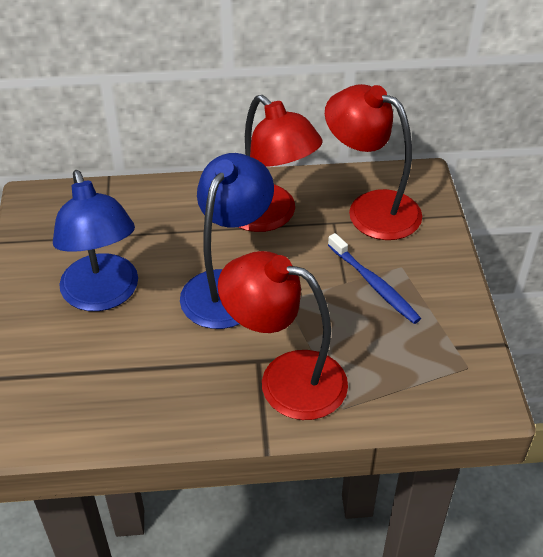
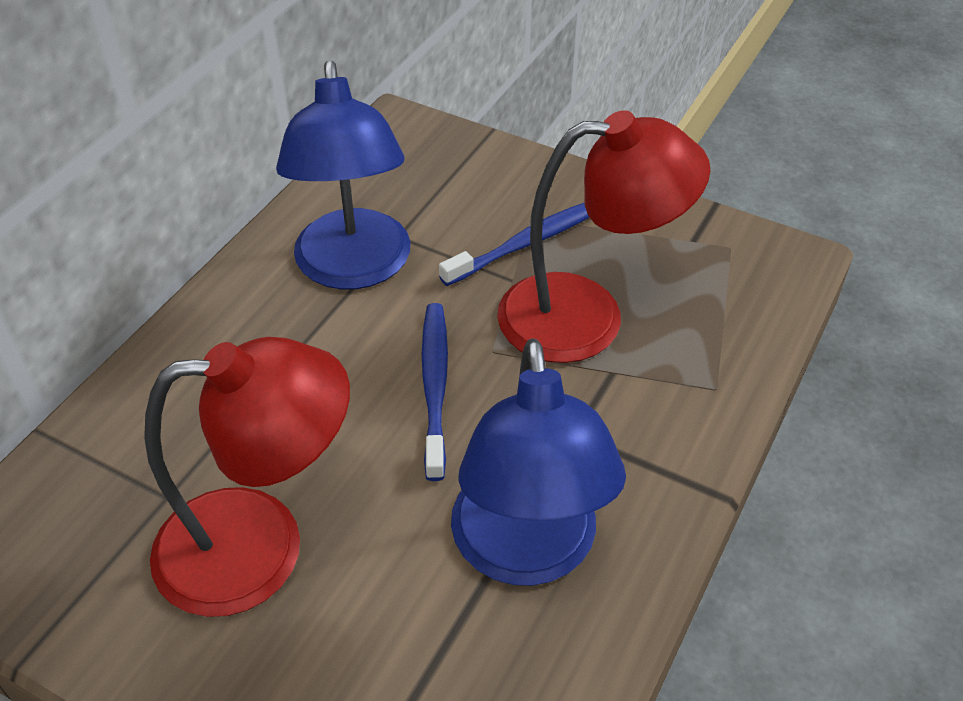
blue toothbrush: [328,233,421,324] = 1 -> [422,303,448,481] [439,203,589,286] = 2
red lamp: [218,251,348,420] [238,95,323,232] [325,84,422,240] = 3 -> [144,337,350,617] [497,110,711,363] = 2

